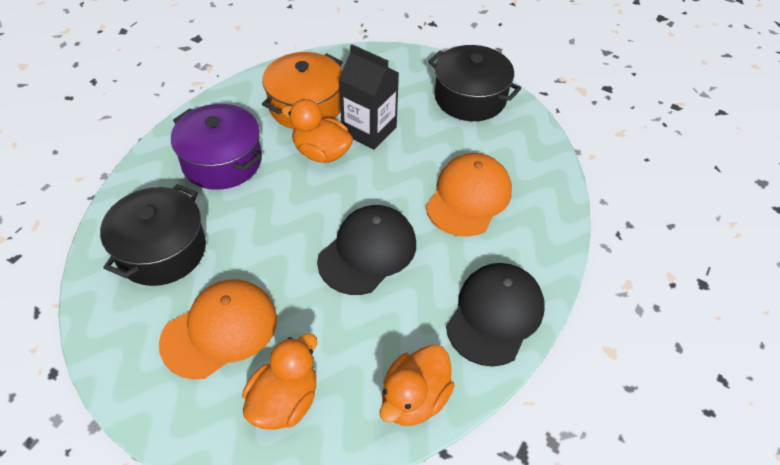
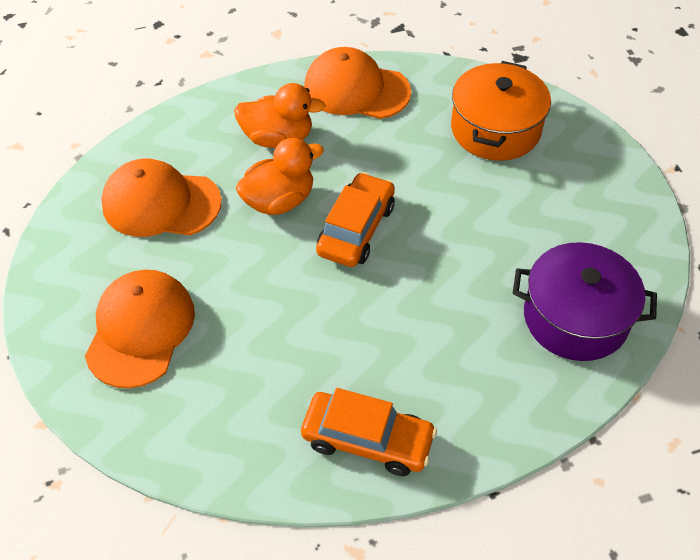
black cap: [317,205,416,295] [446,263,545,367] = 2 -> none = 0
black carton: [339,44,399,149] = 1 -> none = 0
black pot: [100,184,206,286] [428,45,521,121] = 2 -> none = 0
orange cap: [159,279,277,380] [426,153,512,237] = 2 -> [85,270,195,388] [101,159,222,237] [304,47,411,119] = 3
orange car: none = 0 -> [301,388,437,476] [316,172,395,267] = 2
orange duck: [242,333,317,430] [281,99,353,163] [380,344,454,426] = 3 -> [234,83,326,148] [236,138,324,215] = 2

